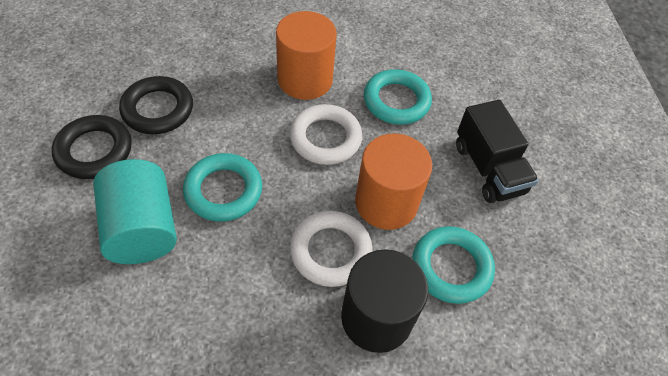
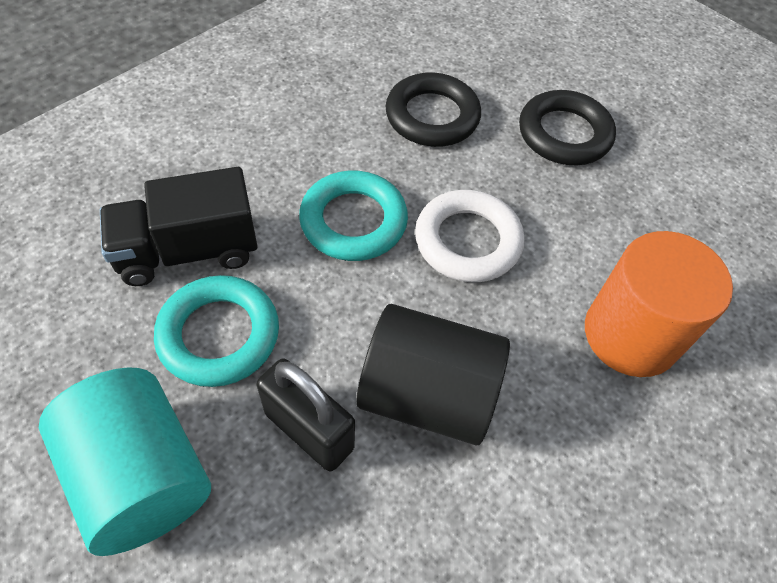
black padlock: none = 0 -> [256,358,355,472] = 1
orange cylinder: [276,11,337,100] [355,134,432,230] = 2 -> [585,231,733,377] = 1
turquoise ring: [183,153,262,222] [364,69,432,125] [412,226,495,304] = 3 -> [154,275,279,387] [299,171,408,261] = 2
white ring: [290,104,362,165] [290,211,373,287] = 2 -> [415,190,524,282] = 1

